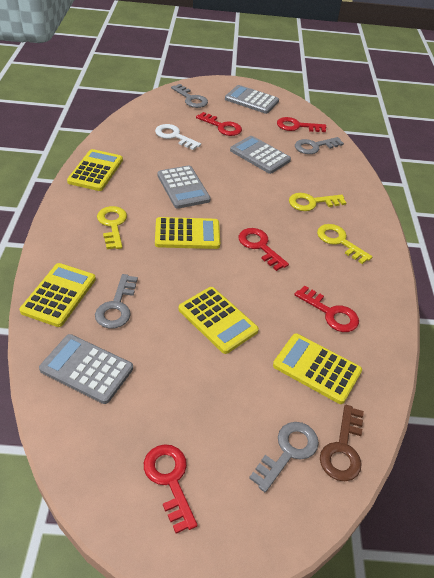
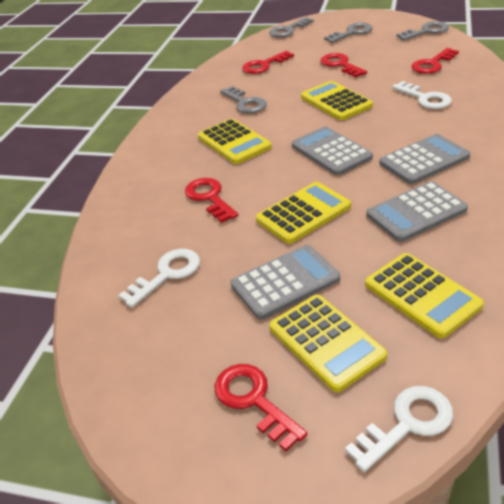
brown key: [320,405,364,481] = 1 -> none = 0
white key: [155,124,201,150] = 1 -> [118,249,200,308] [345,386,453,472] [392,81,452,109] = 3
yellow key: [97,206,127,249] [289,193,346,211] [317,224,372,264] = 3 -> none = 0

